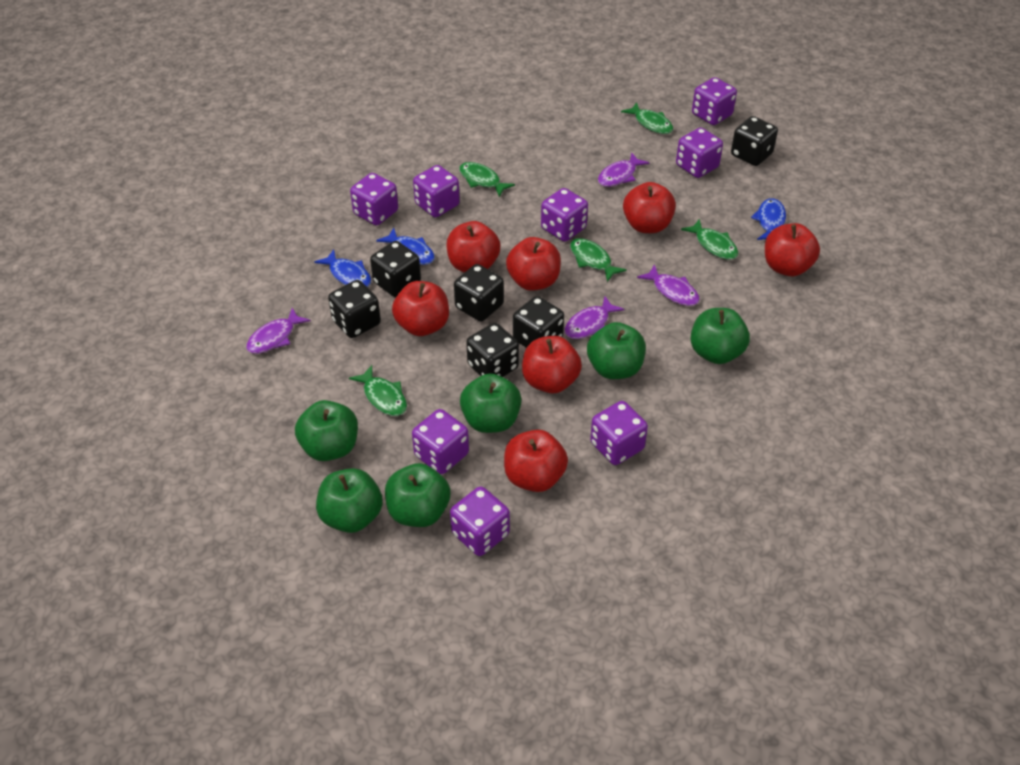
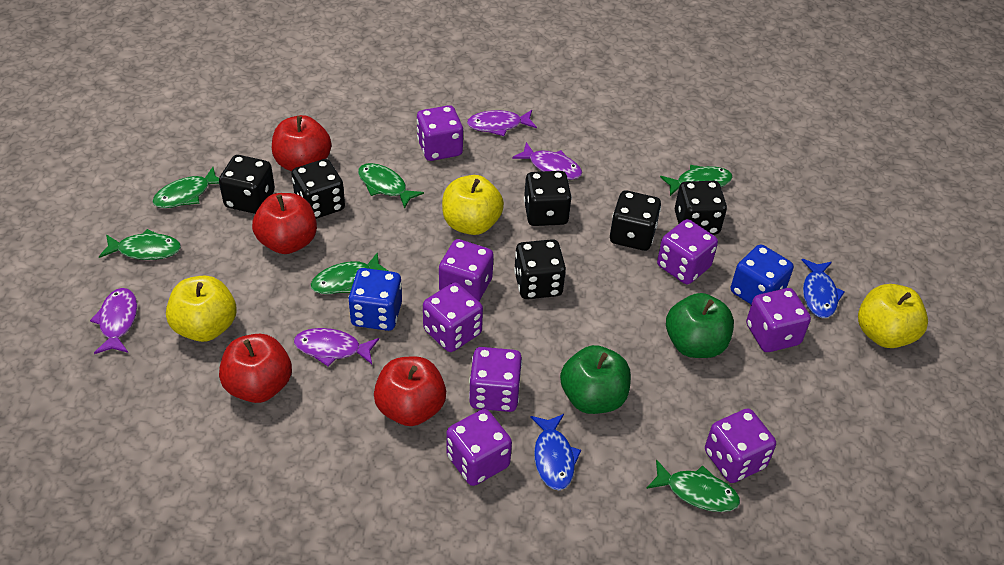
blue dice: none = 0 -> [348,268,402,331] [731,244,794,304] = 2
blue fish: [315,249,371,287] [376,228,435,265] [751,198,786,240] = 3 -> [530,414,581,490] [802,259,845,318] = 2
green apple: [295,400,358,461] [316,468,383,533] [385,463,451,527] [460,373,522,433] [587,322,646,379] [690,308,750,364] = 6 -> [560,345,631,414] [666,293,734,358] = 2
green fish: [349,365,407,416] [459,162,515,197] [570,238,627,282] [621,102,673,134] [681,219,738,260] = 5 -> [99,229,181,260] [153,167,219,208] [310,252,388,294] [358,163,424,209] [646,459,740,512] [660,165,733,196] = 6
red apple: [392,281,449,336] [446,221,501,273] [504,430,568,492] [506,237,561,291] [522,336,582,393] [623,182,676,233] [765,223,820,276] = 7 -> [219,334,292,403] [252,193,317,254] [272,115,331,171] [374,356,446,426] = 4
yellow apple: none = 0 -> [166,276,237,342] [442,175,504,235] [858,284,928,348] = 3

